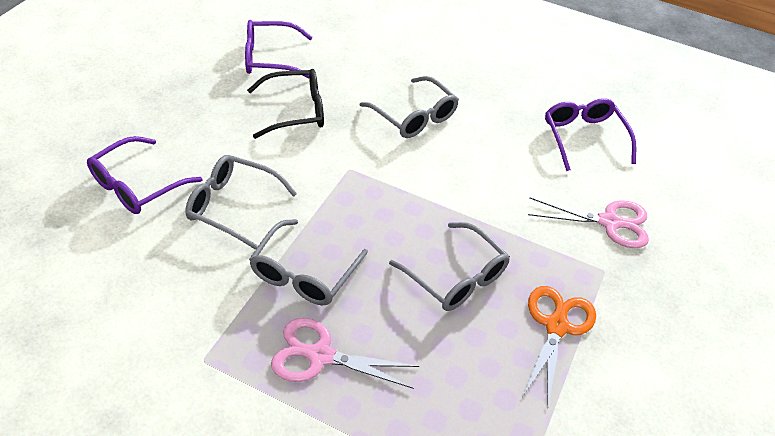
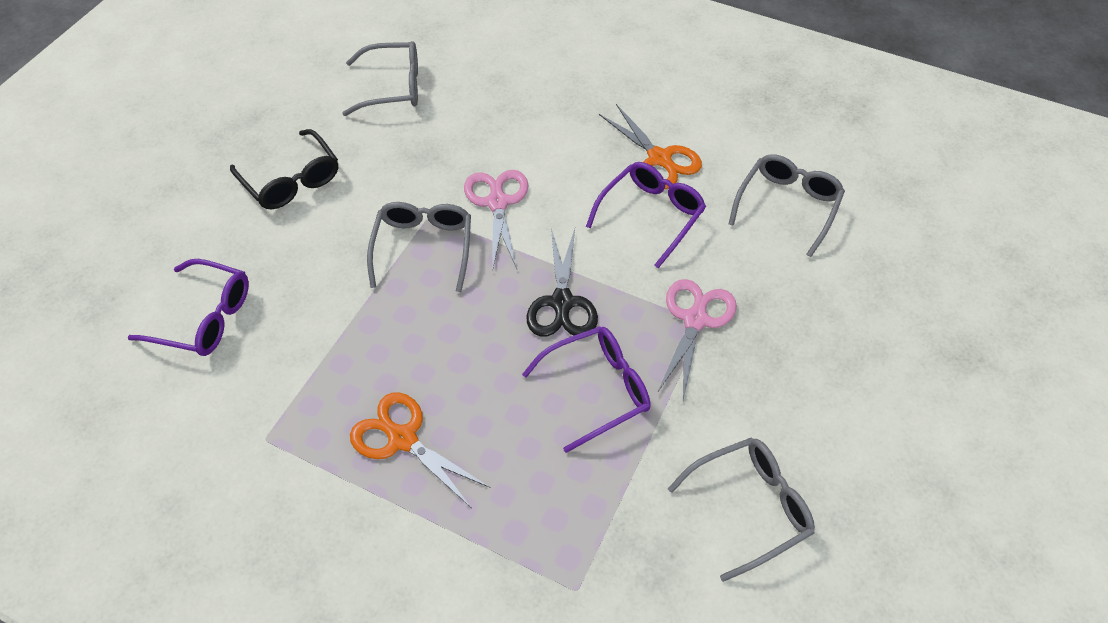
black scissors: none = 0 -> [526,228,598,337] = 1
orange scissors: [523,286,596,406] = 1 -> [350,392,491,507] [599,104,702,189] = 2

